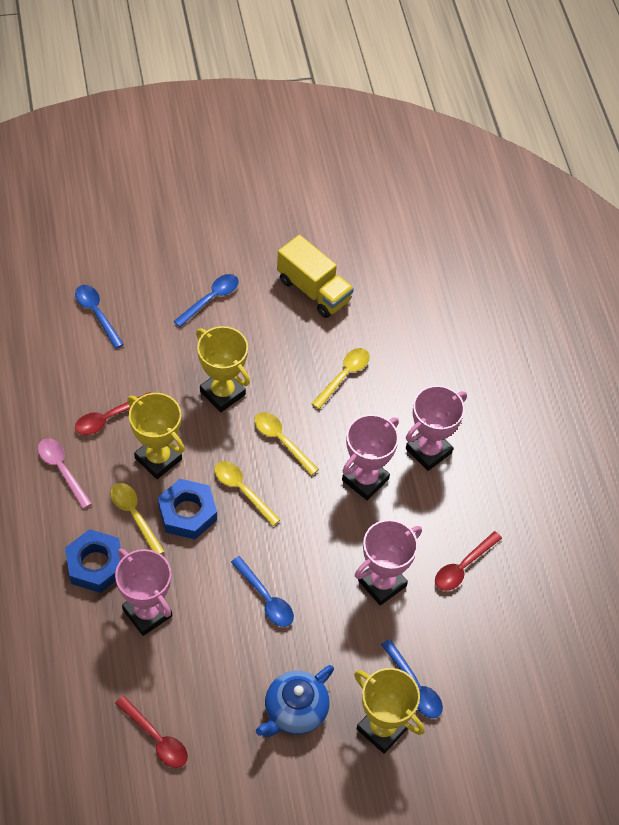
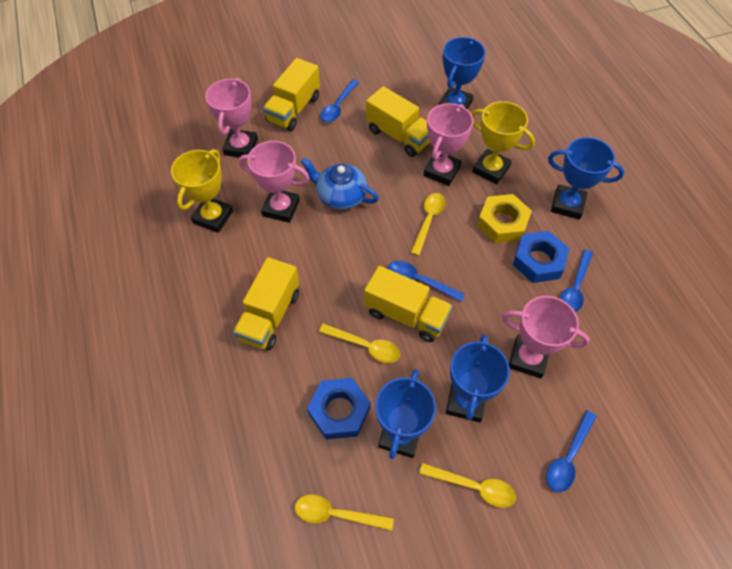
blue trophy: none = 0 -> [375,369,436,459] [439,37,486,109] [446,334,510,422] [548,137,624,219] = 4
pink spoon: [38,438,92,509] = 1 -> none = 0
red spoon: [75,392,150,435] [115,696,188,768] [435,531,502,591] = 3 -> none = 0
yellow nut: none = 0 -> [477,194,532,243] = 1
yellow trophy: [128,393,185,479] [196,326,250,412] [354,668,425,754] = 3 -> [171,149,233,233] [471,101,535,184] = 2
yellow truck: [277,235,354,318] = 1 -> [233,257,299,350] [263,58,320,131] [364,266,453,342] [366,86,430,157] = 4

